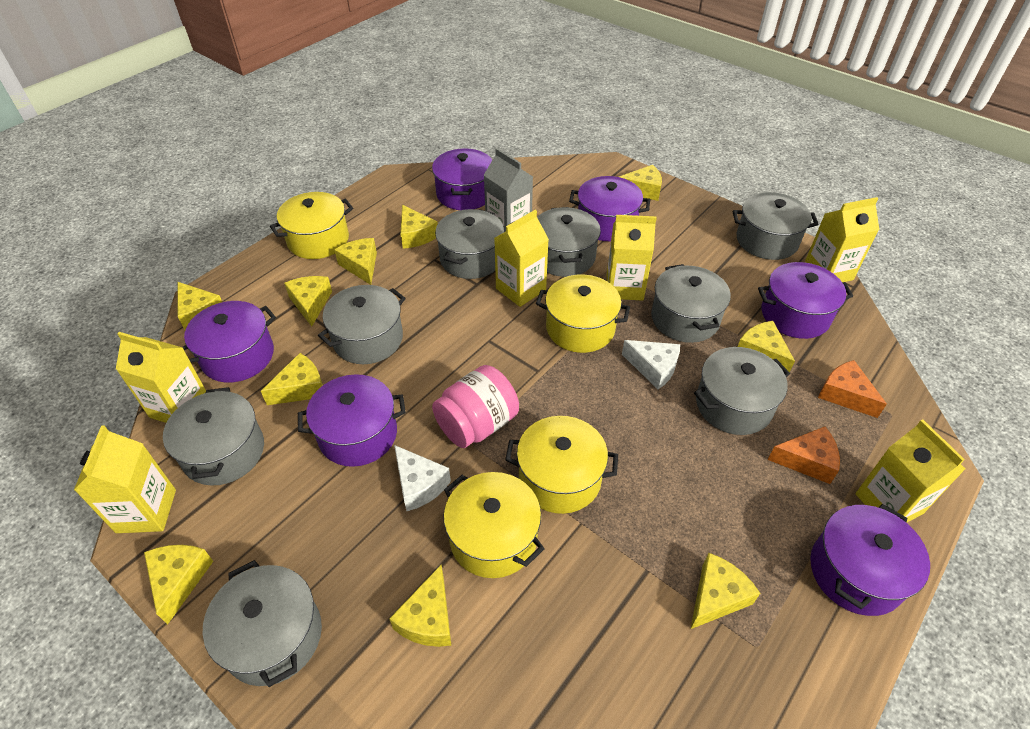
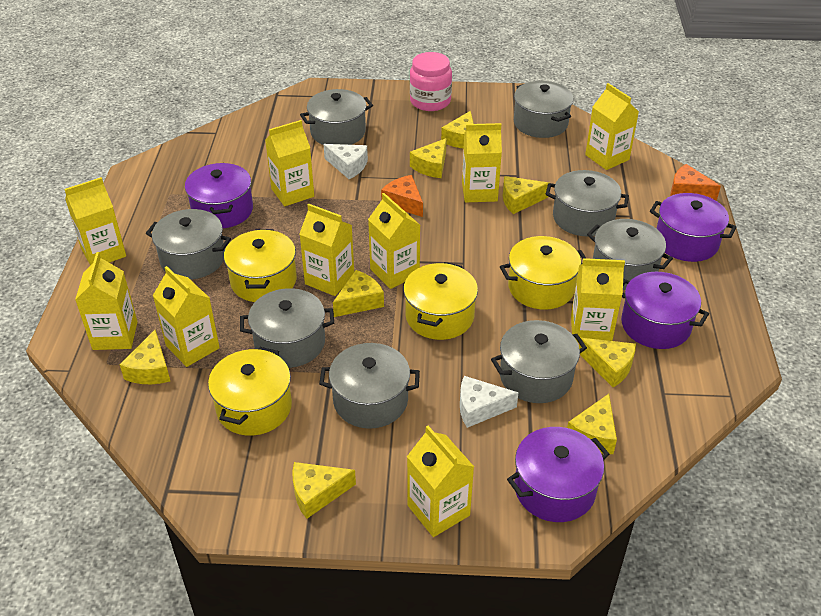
grey carton: [484,148,533,232] = 1 -> none = 0
purple pot: [183,301,276,383] [298,374,406,467] [432,148,492,210] [569,176,650,241] [758,262,853,339] [810,504,930,616] = 6 -> [185,163,253,228] [507,427,609,522] [621,272,709,349] [650,193,736,262] = 4
yellow carton: [74,426,176,533] [116,332,206,423] [494,210,549,307] [607,215,657,301] [804,197,879,282] [855,419,965,522] = 6 -> [65,177,126,265] [75,252,138,350] [153,266,220,367] [265,120,314,206] [299,204,354,296] [368,193,420,289] [407,426,474,537] [462,123,502,202] [571,258,625,343] [585,83,639,170] = 10
yellow cheese: [144,545,213,625] [178,282,222,330] [261,353,323,405] [284,276,332,327] [334,238,377,285] [389,565,451,647] [400,205,438,249] [619,165,662,201] [691,553,760,629] [738,321,795,372] = 10 -> [120,330,170,384] [293,462,356,519] [333,270,384,317] [410,138,447,178] [441,111,474,149] [503,176,549,214] [567,394,617,454] [579,338,636,387] = 8

